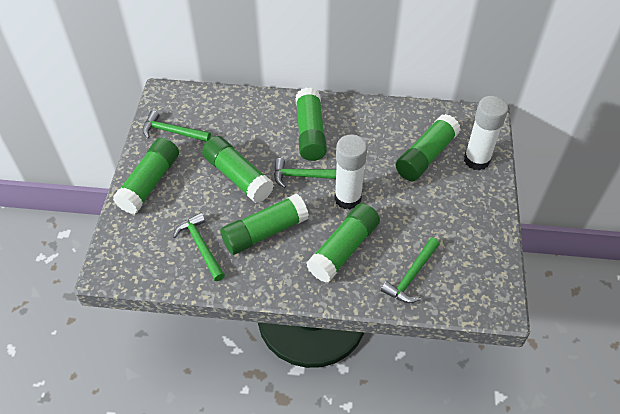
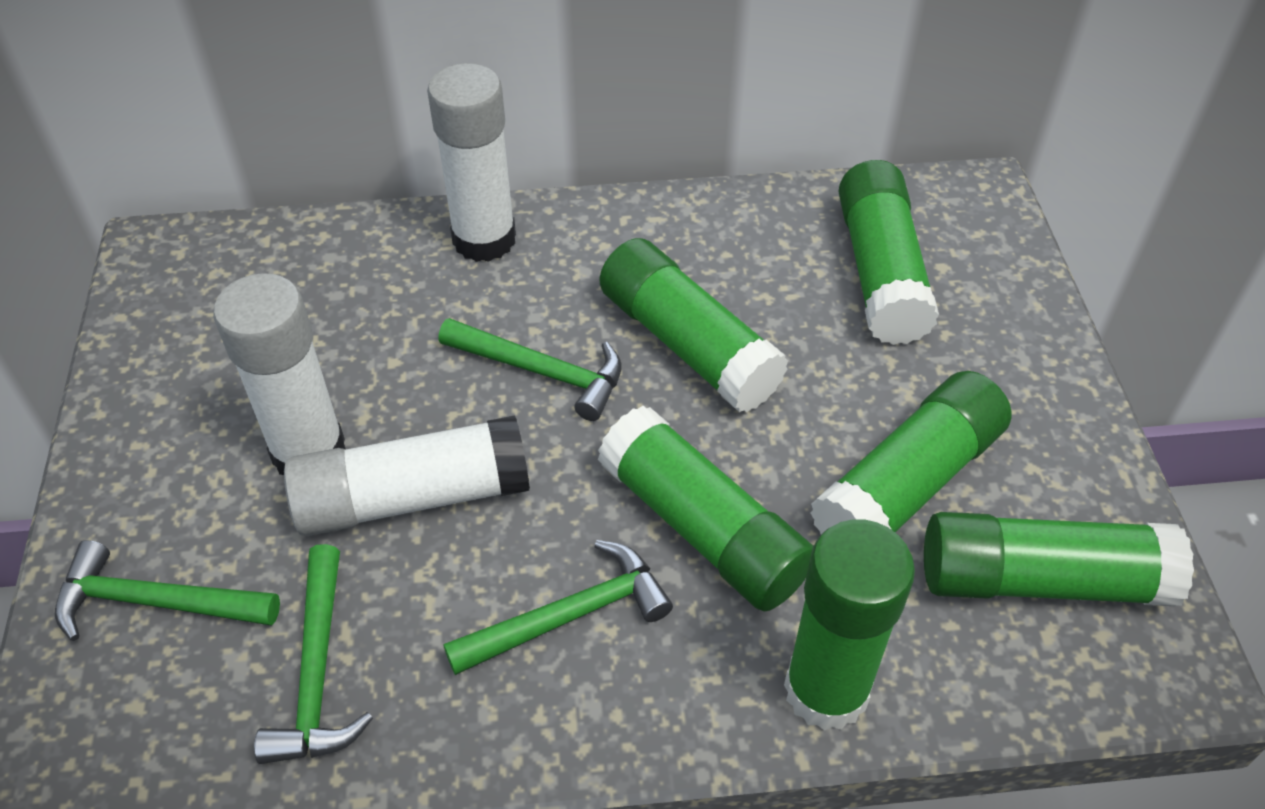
white glue stick: [334,134,368,210] [464,96,508,171] = 2 -> [213,273,346,475] [284,415,530,536] [427,63,516,262] = 3

